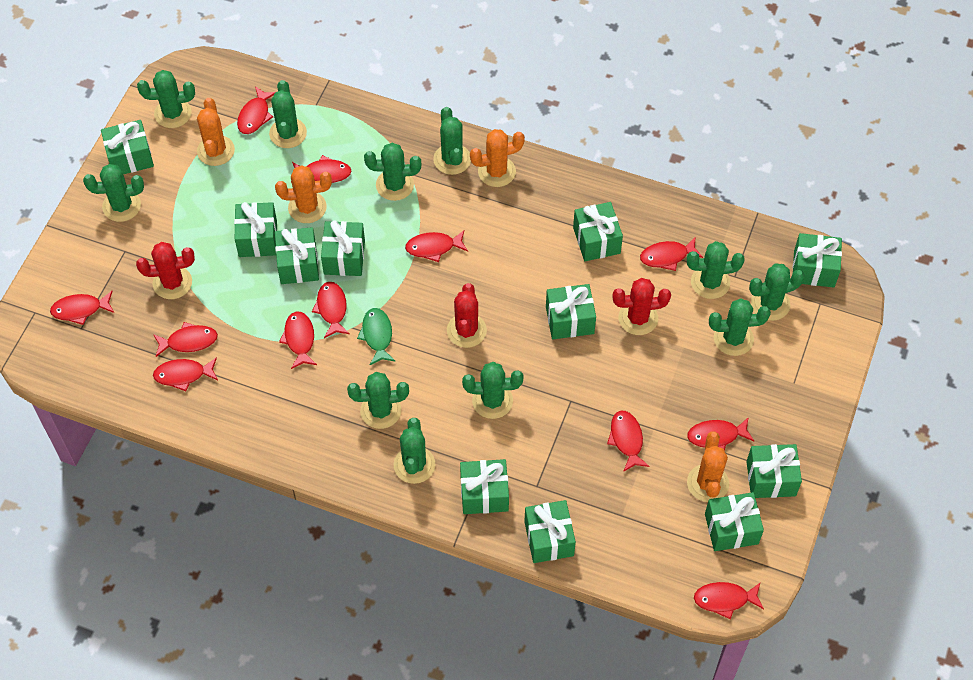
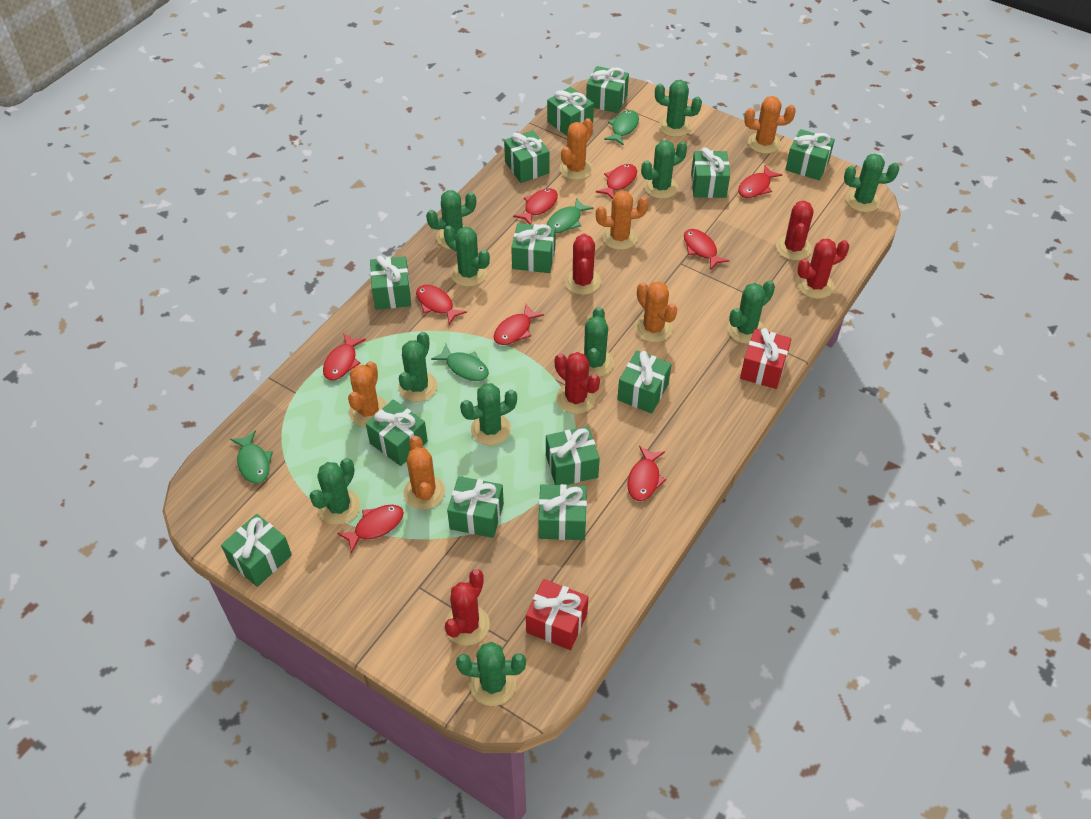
green fish: [357,308,396,365] = 1 -> [230,430,273,484] [431,344,489,381] [547,198,593,233] [604,110,639,146] = 4
green gift: [101,120,154,174] [234,202,277,257] [275,227,319,284] [321,221,365,276] [460,459,509,514] [524,500,576,563] [546,284,596,339] [573,202,623,261] [705,492,764,551] [746,444,802,498] [793,233,842,288] = 11 -> [221,514,292,587] [366,399,428,466] [370,256,411,310] [447,476,504,538] [504,130,550,183] [511,223,556,273] [539,484,587,540] [546,426,600,485] [547,87,594,136] [586,66,629,113] [617,350,671,414] [691,147,730,198] [785,129,835,180] = 13
orange cactus: [197,98,235,166] [275,165,332,223] [470,129,525,187] [687,432,729,502] = 4 -> [348,361,387,427] [404,436,445,510] [560,118,593,180] [596,190,649,250] [635,281,677,342] [744,96,796,154] = 6
red cactus: [136,242,195,299] [447,283,487,348] [612,278,671,335] = 3 -> [444,569,490,646] [555,352,600,414] [565,233,601,295] [776,200,814,260] [797,239,849,299] = 5
red fish: [50,291,114,325] [153,322,218,357] [153,357,218,391] [237,86,276,134] [279,311,317,369] [291,155,351,183] [312,282,350,338] [405,230,468,262] [607,411,650,472] [640,237,703,271] [687,417,754,451] [694,582,764,619] = 12 -> [323,333,366,380] [337,505,404,553] [416,285,467,325] [494,304,544,345] [513,188,558,224] [596,164,637,199] [627,446,666,501] [684,229,730,270] [738,165,782,198] = 9
red gift: none = 0 -> [526,579,588,650] [740,328,792,389] = 2

